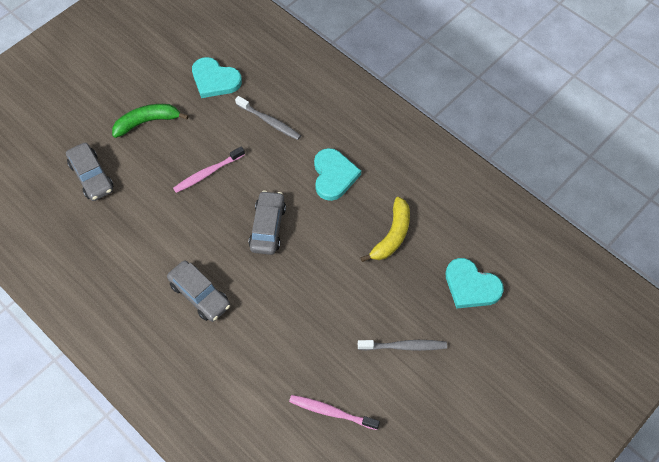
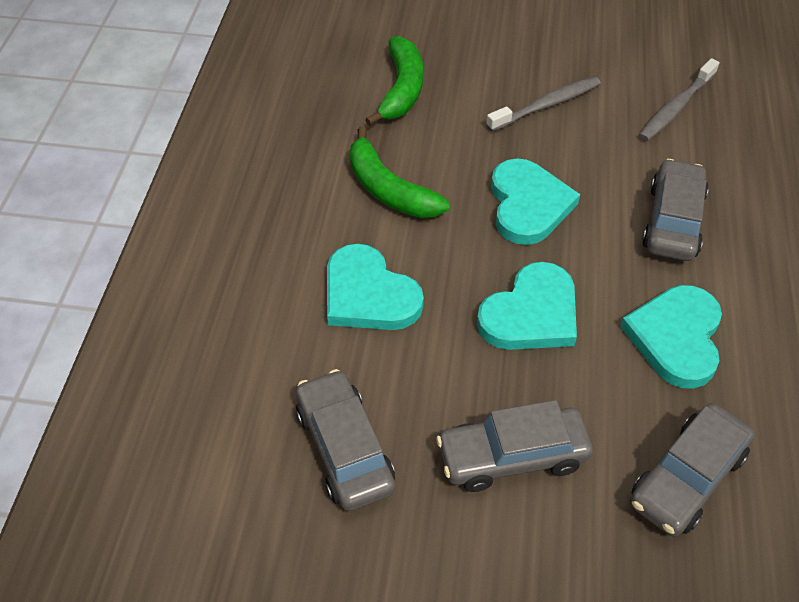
green banana: [112,104,189,138] = 1 -> [349,126,450,218] [365,36,423,126] = 2
grey car: [66,143,114,201] [167,261,230,322] [249,191,286,255] = 3 -> [296,369,395,511] [436,400,593,492] [630,403,755,537] [642,159,709,261] = 4
pink toothbrush: [173,147,245,193] [289,395,380,430] = 2 -> none = 0
turquoise heart: [192,57,242,98] [314,148,361,201] [446,258,504,309] = 3 -> [327,244,424,330] [477,262,577,350] [491,158,580,245] [620,285,722,389] = 4
yellow banana: [360,197,410,262] = 1 -> none = 0

